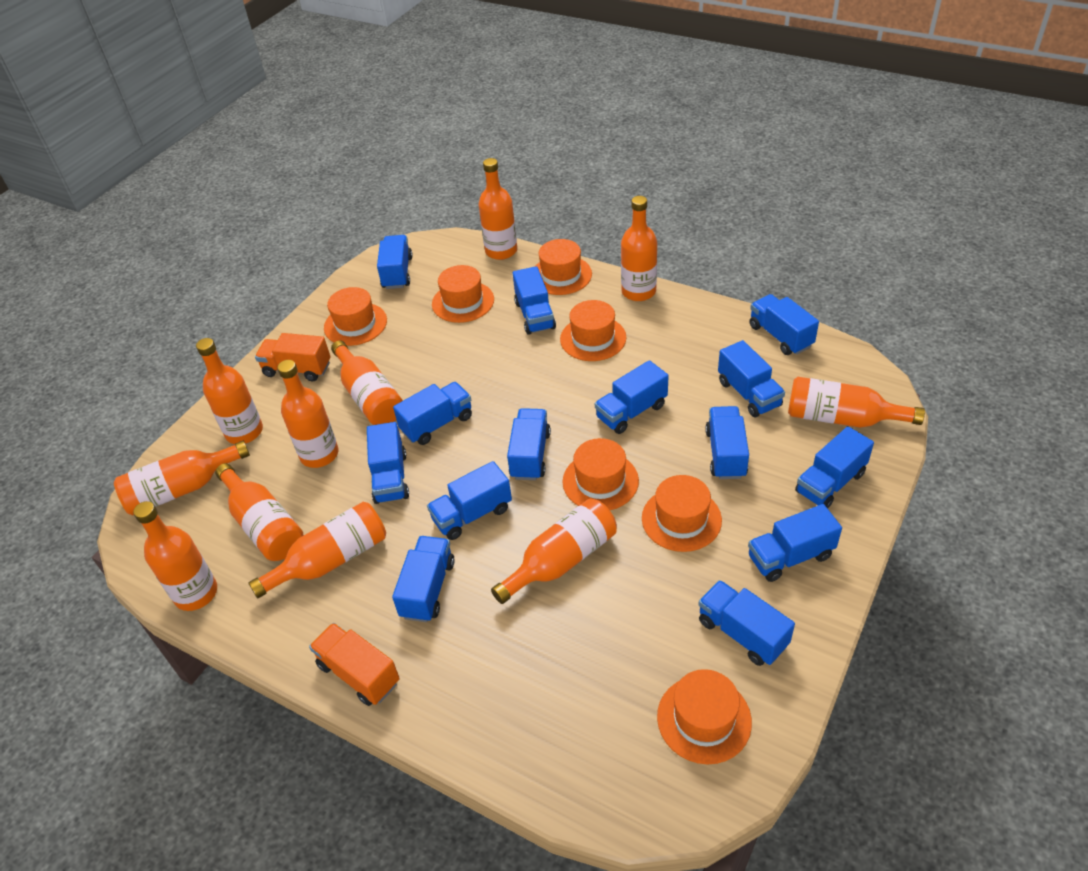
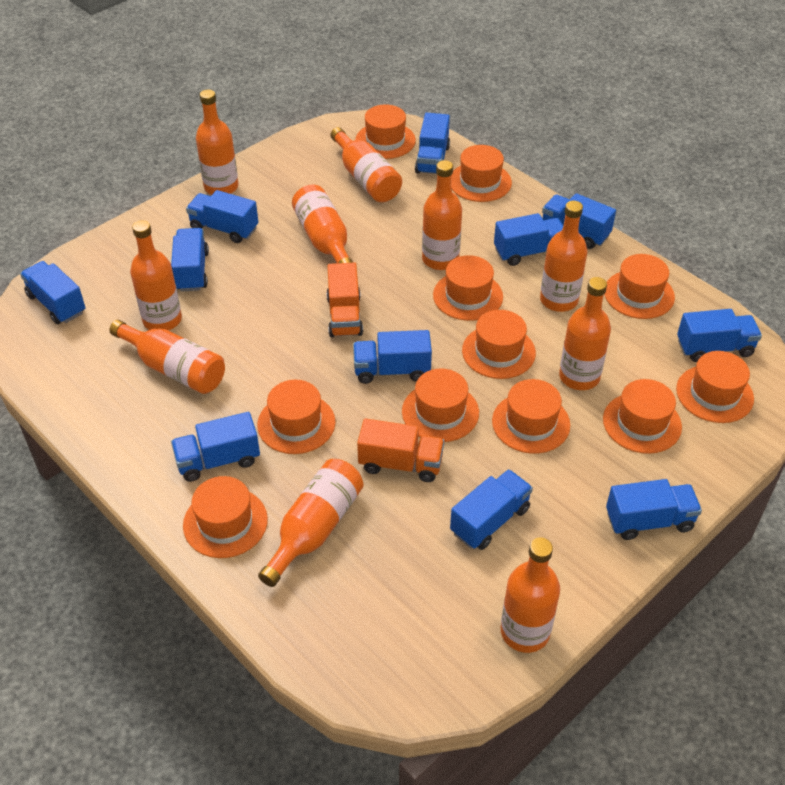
blue truck: [367,422,409,504] [377,235,413,289] [392,536,455,622] [393,382,472,445] [427,461,512,540] [507,408,551,480] [513,266,556,335] [595,360,668,434] [698,580,795,666] [705,406,749,479] [718,340,785,417] [748,504,842,582] [749,294,819,355] [795,426,874,508] = 14 -> [20,261,86,324] [171,228,209,292] [171,412,260,482] [186,190,258,243] [353,330,432,384] [415,113,450,174] [450,469,533,550] [494,213,563,266] [542,193,616,249] [606,479,702,540] [677,309,762,362] = 11
orange bottle: [114,441,250,515] [133,501,217,611] [196,338,263,444] [215,463,303,561] [248,502,386,598] [277,360,338,468] [331,341,403,425] [479,158,517,260] [491,498,617,604] [621,196,657,301] [788,377,925,428] = 11 -> [109,320,225,394] [130,220,182,330] [196,90,238,195] [258,459,364,587] [292,185,353,263] [330,127,402,202] [422,160,462,270] [501,537,560,653] [540,201,587,312] [559,277,611,390] = 10
orange hat: [324,287,387,346] [432,265,494,323] [536,239,592,295] [560,300,627,361] [562,438,639,510] [642,475,722,552] [657,669,752,764] = 7 -> [183,476,268,558] [257,380,336,454] [355,104,416,159] [402,368,479,442] [433,255,503,321] [451,145,512,202] [462,310,536,379] [492,379,570,454] [603,379,682,454] [604,254,675,319] [676,351,754,423] = 11

